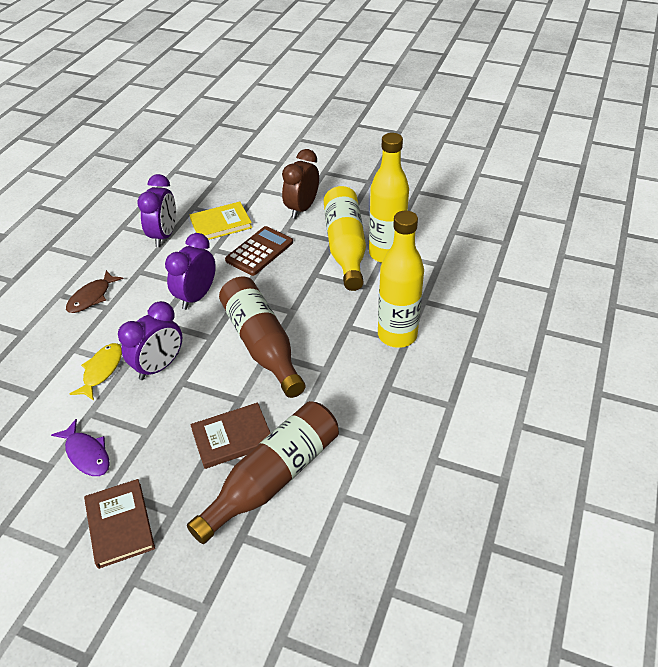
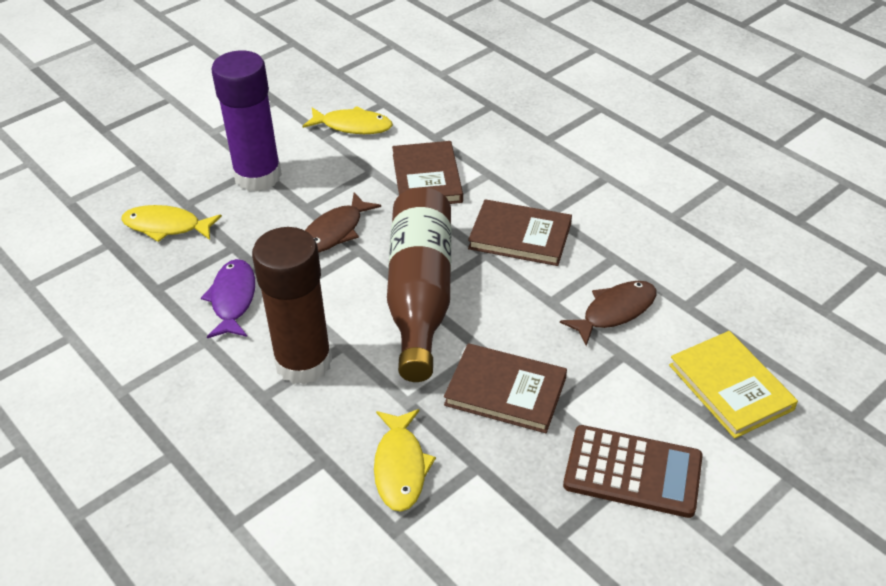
brown book: [84,479,155,569] [190,403,270,469] = 2 -> [392,141,463,204] [444,343,567,433] [468,199,572,266] = 3
brown bottle: [187,401,339,544] [219,277,306,398] = 2 -> [387,187,451,382] = 1
brown clock: [282,149,319,219] = 1 -> none = 0
brown fish: [66,270,123,313] = 1 -> [305,192,381,253] [560,281,657,346] = 2
brown glue stick: none = 0 -> [252,227,332,384] = 1
purple clock: [118,301,182,380] [137,174,176,247] [165,233,216,310] = 3 -> none = 0
purple glue stick: none = 0 -> [211,50,282,191] = 1
yellow bottle: [324,186,366,291] [369,133,409,263] [378,210,424,348] = 3 -> none = 0
yellow fish: [70,343,122,401] = 1 -> [121,205,222,242] [303,106,393,134] [374,409,436,512] = 3

